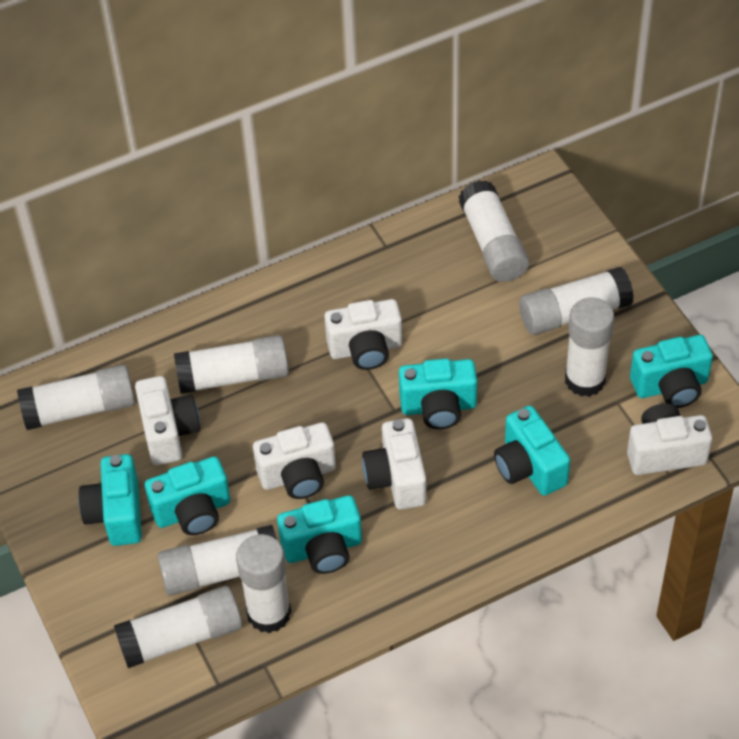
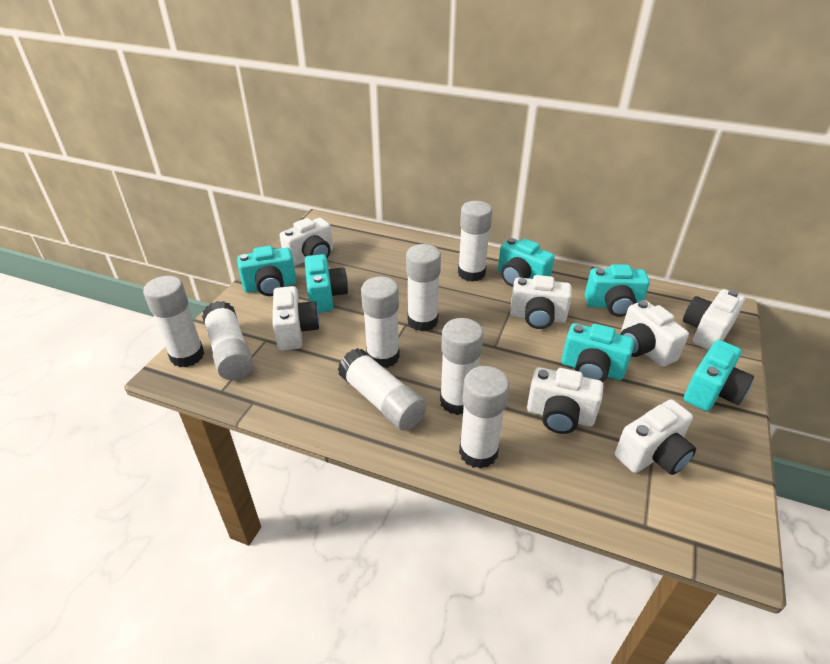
white camera: [135,376,200,465] [253,422,336,499] [324,299,402,370] [362,418,427,510] [627,403,712,475] = 5 -> [272,286,319,351] [279,218,333,266] [510,275,572,329] [527,367,604,434] [615,399,696,475] [620,300,689,367] [683,289,745,350] = 7

